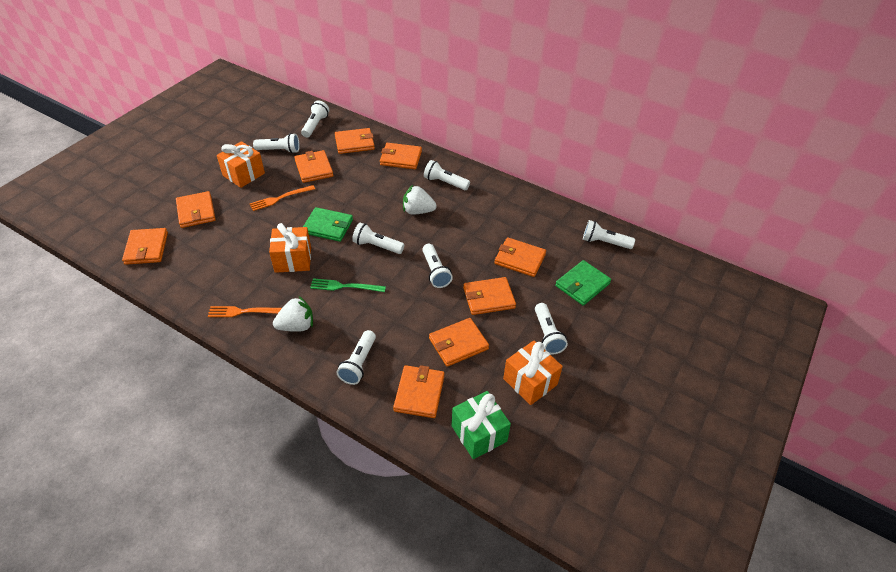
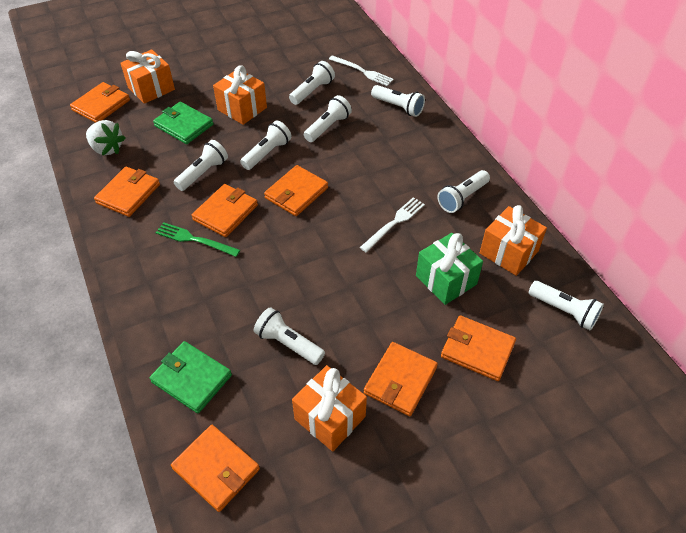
orange fork: [208,306,282,317] [250,185,315,211] = 2 -> none = 0
orange gift: [217,141,265,188] [269,223,311,273] [503,341,563,405] = 3 -> [120,50,175,104] [213,65,267,125] [292,365,367,451] [480,205,547,276] = 4
orange wallet: [122,228,168,265] [176,191,216,228] [294,150,333,183] [335,128,375,154] [380,143,422,169] [393,365,445,418] [429,318,489,367] [463,277,516,315] [494,237,546,277] = 9 -> [70,82,130,123] [94,167,160,217] [171,425,260,512] [192,184,258,237] [264,165,328,216] [364,342,438,416] [441,315,516,381] = 7
white fork: none = 0 -> [329,55,394,86] [360,197,425,252] = 2
white strawberry: [273,296,313,332] [403,185,437,215] = 2 -> [86,120,125,156] = 1

